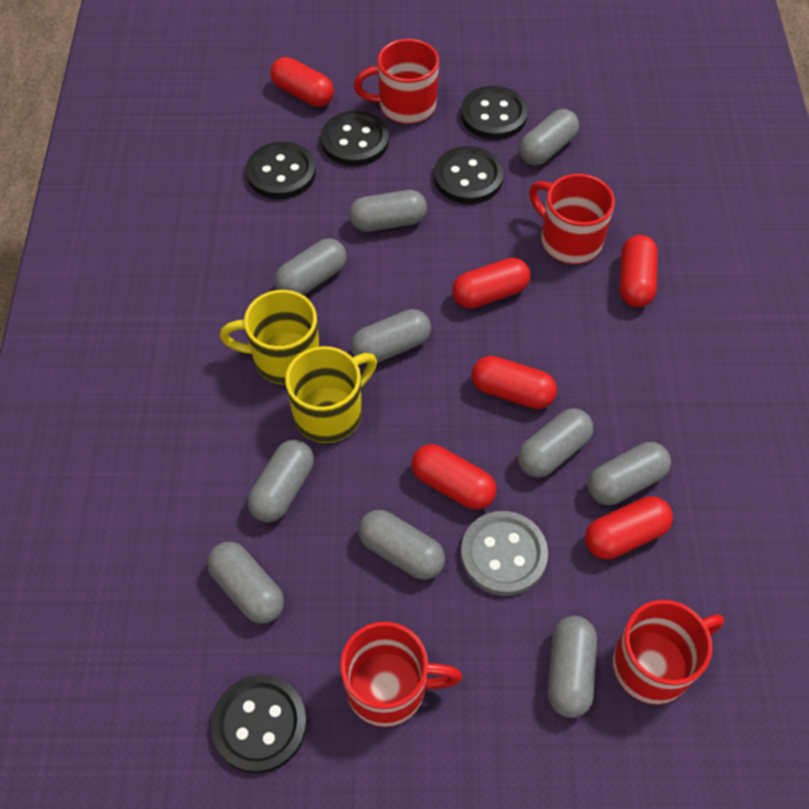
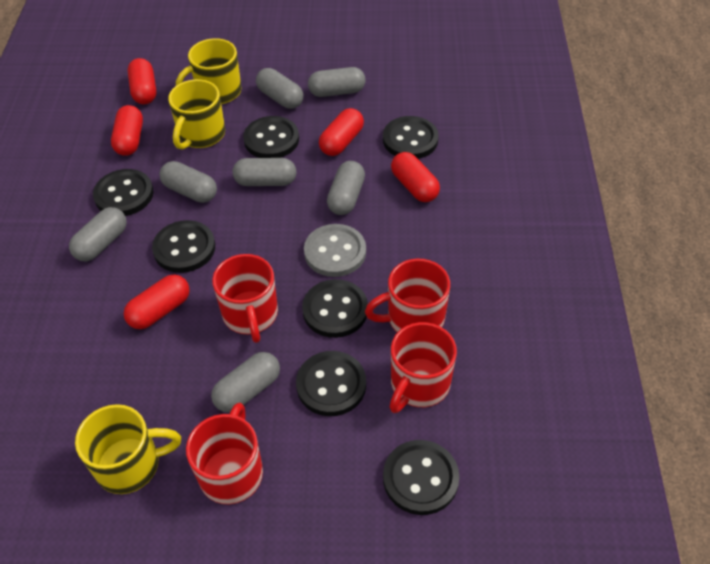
black button: [211,675,307,774] [246,142,316,199] [321,111,389,166] [434,146,504,204] [461,86,528,140] = 5 -> [93,169,154,216] [152,220,215,273] [243,116,299,158] [296,351,366,416] [302,279,368,338] [383,116,439,159] [383,440,459,515] = 7
grey capsule: [207,542,284,624] [248,440,314,522] [275,238,347,295] [349,190,427,232] [351,309,431,364] [358,510,445,580] [518,408,593,478] [519,109,579,165] [548,616,597,718] [588,442,671,505] = 10 -> [69,207,127,261] [160,161,217,203] [211,352,280,413] [233,158,297,186] [256,68,303,109] [308,67,365,97] [327,161,365,215] = 7
red capsule: [270,57,334,107] [412,444,496,510] [452,258,530,309] [471,356,557,409] [585,496,673,559] [620,235,658,307] = 6 -> [111,105,143,156] [124,274,190,329] [128,58,156,104] [319,108,364,156] [391,152,440,202] = 5
yellow mug: [220,290,319,385] [285,346,377,443] = 2 -> [75,404,181,494] [168,79,225,150] [176,38,241,104] = 3

